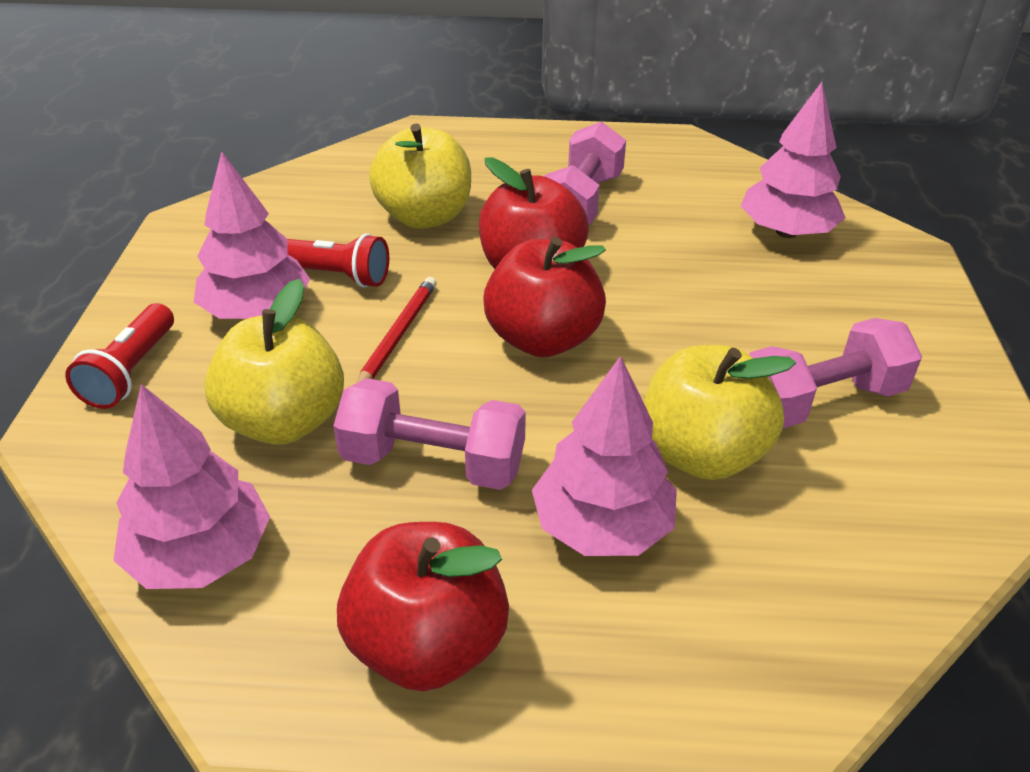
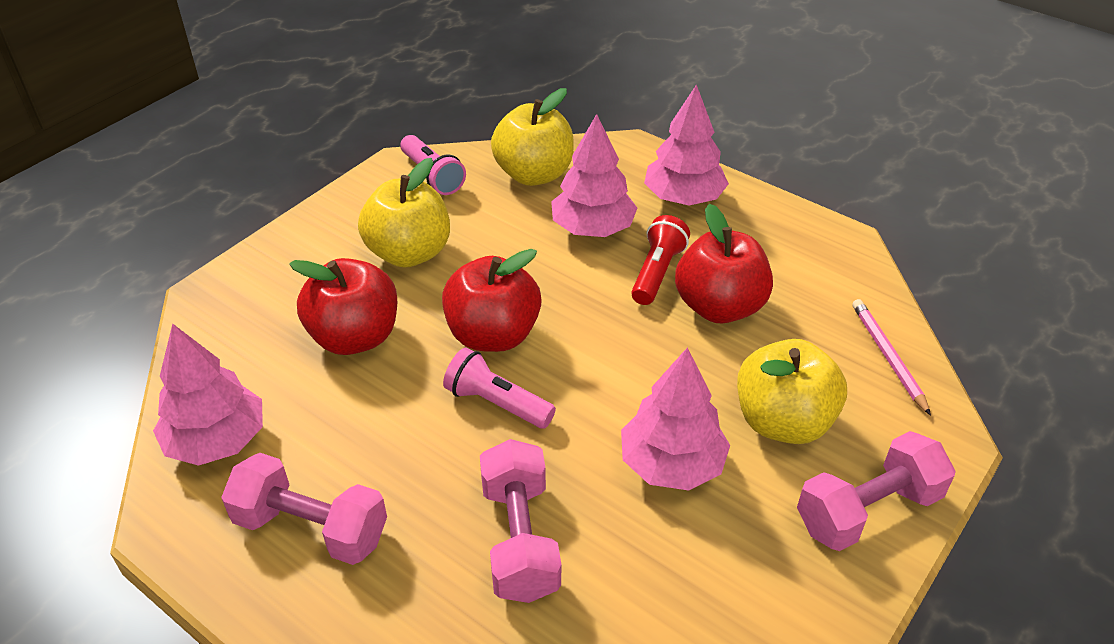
pink flashlight: none = 0 -> [400,135,466,195] [443,348,556,429] = 2
pink pencil: none = 0 -> [852,299,931,416] = 1
red flashlight: [65,303,174,409] [288,233,389,287] = 2 -> [631,215,690,305] = 1
red pencil: [357,277,437,383] = 1 -> none = 0

